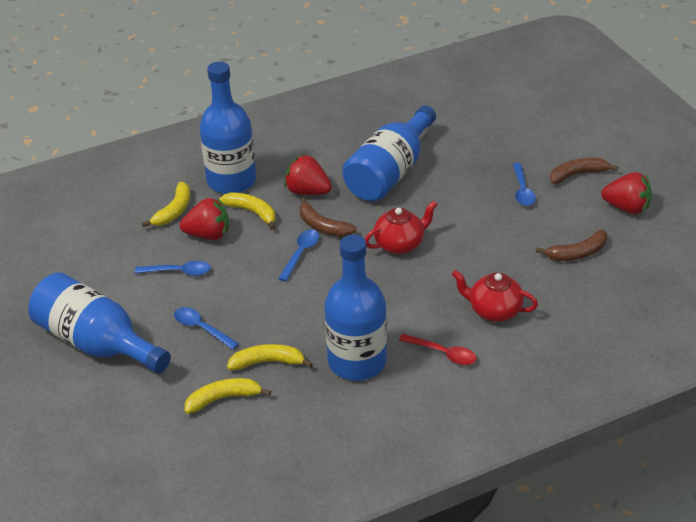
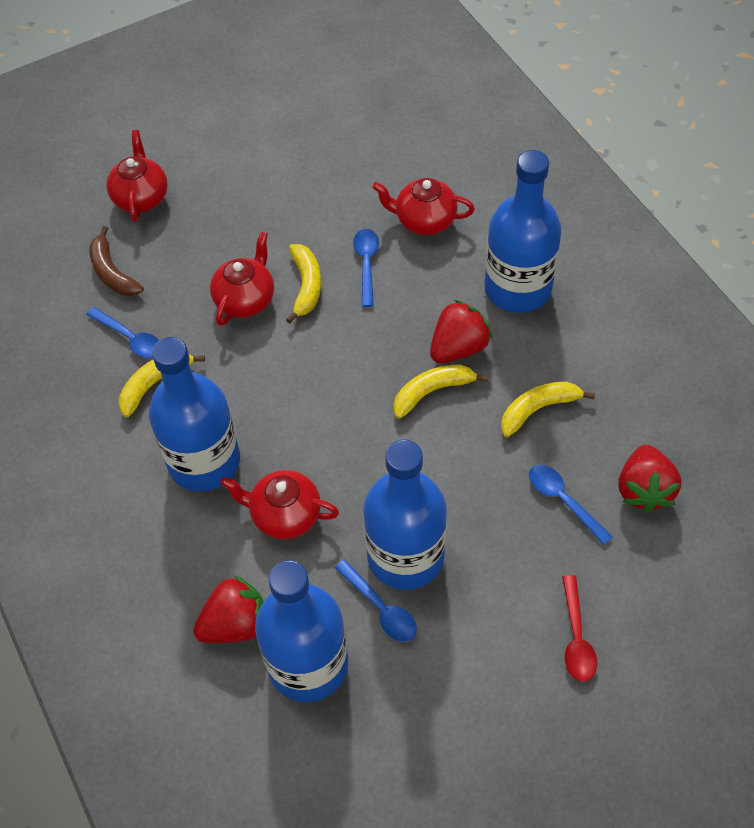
brown banana: [300,197,357,237] [536,230,608,261] [550,158,619,184] = 3 -> [89,226,144,296] = 1
red teapot: [365,201,438,254] [452,270,538,322] = 2 -> [107,130,168,222] [210,232,274,326] [220,470,339,540] [372,178,475,235] = 4

